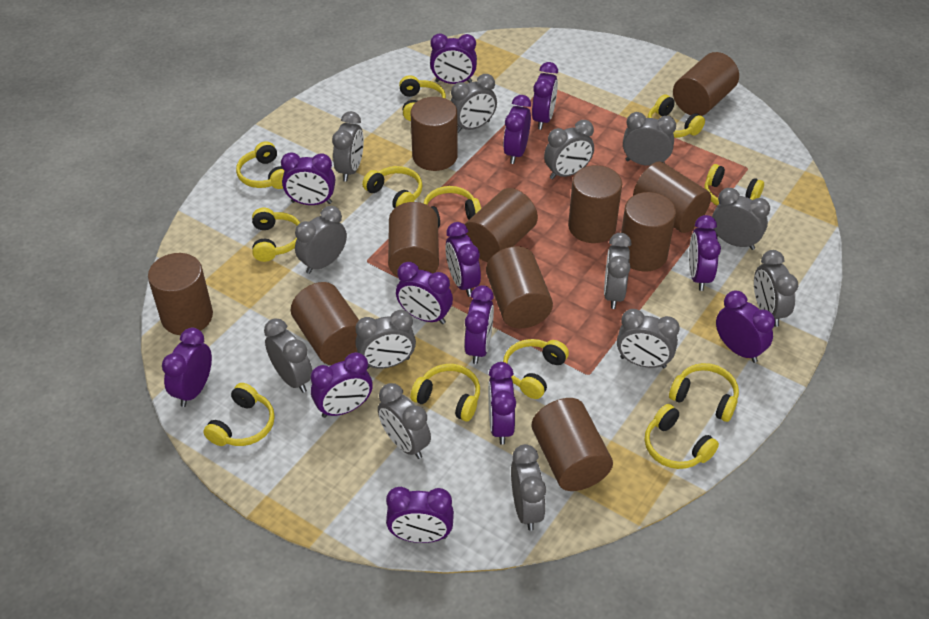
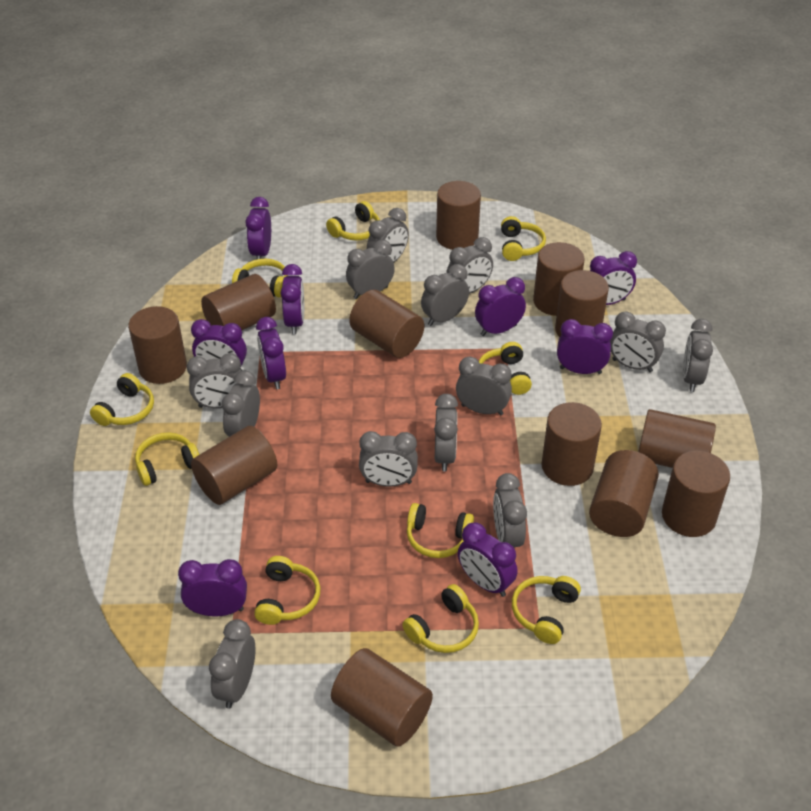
brown cylinder: [148,253,213,335] [291,282,359,365] [388,202,439,277] [410,97,458,171] [464,188,538,262] [486,246,553,328] [532,398,613,491] [568,165,622,243] [621,192,676,272] [633,161,711,233] [673,52,739,116] = 11 -> [128,306,187,384] [191,426,278,505] [201,274,276,330] [331,648,433,747] [349,290,424,358] [436,181,481,250] [533,242,585,316] [542,402,602,486] [555,270,609,337] [589,450,659,537] [638,409,716,468] [662,451,730,537] = 12
purple clock: [162,328,212,407] [281,152,335,205] [311,352,373,418] [386,487,454,543] [396,262,453,324] [430,33,477,84] [445,222,481,297] [464,285,494,364] [488,362,516,445] [503,95,531,164] [532,62,558,130] [689,215,721,291] [716,291,775,363] = 13 -> [178,559,247,616] [191,319,247,371] [246,197,271,259] [256,317,286,389] [281,264,304,334] [458,523,518,597] [475,277,526,336] [557,319,613,374] [590,251,637,305] = 9
yellow headphones: [203,383,275,446] [236,141,284,189] [252,208,300,262] [362,166,423,209] [399,75,446,121] [410,364,480,421] [424,186,481,228] [503,339,569,399] [645,404,719,469] [648,94,705,138] [669,363,739,422] [704,164,764,206] = 12 -> [90,373,154,426] [135,433,200,486] [232,259,288,298] [254,556,320,625] [326,201,380,240] [402,584,479,653] [407,503,474,558] [479,342,532,395] [501,216,546,261] [512,576,581,644] = 10

